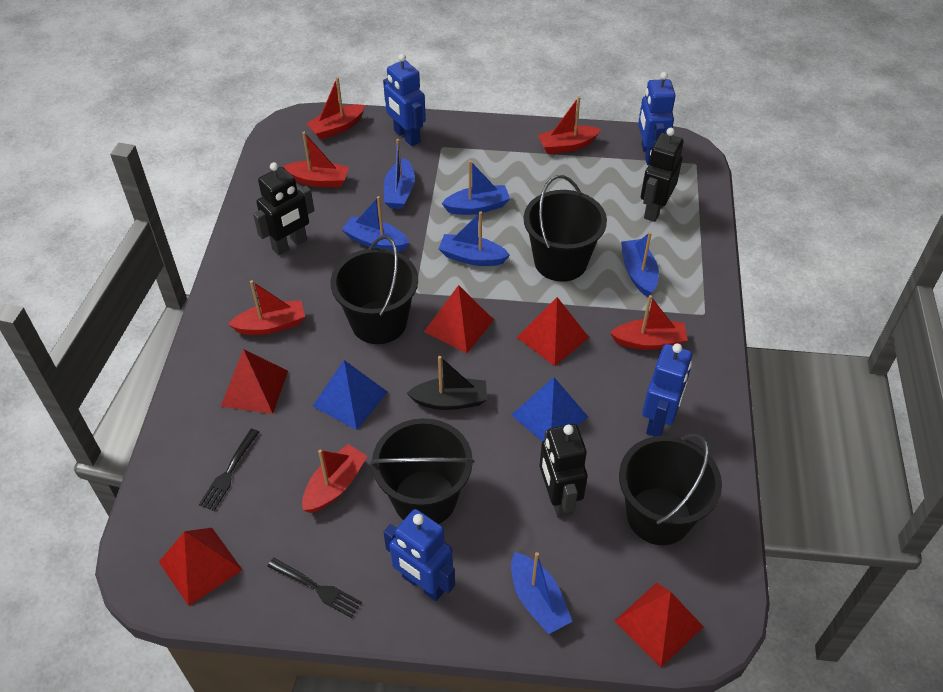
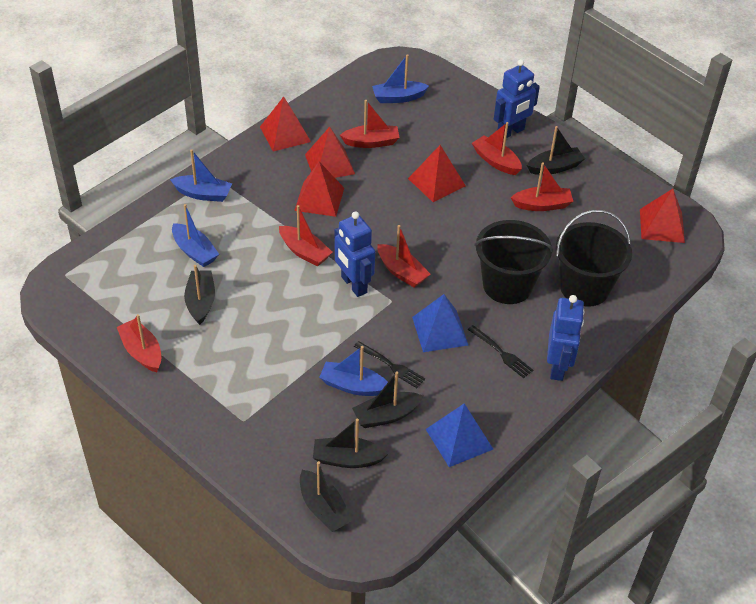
black boat: [407,356,487,410] = 1 -> [184,265,215,325] [300,461,352,532] [313,419,389,468] [352,371,423,428] [527,126,585,175] = 5
black bucket: [331,236,418,344] [370,418,474,524] [524,175,607,282] [619,434,722,545] = 4 -> [474,220,553,304] [556,210,632,307] = 2
black robot: [253,162,314,255] [540,424,588,518] [641,128,684,222] = 3 -> none = 0
blue boat: [342,196,409,252] [384,139,415,209] [438,211,510,266] [442,160,510,215] [511,552,573,634] [621,232,659,297] = 6 -> [170,150,232,202] [172,204,219,267] [319,346,388,396] [372,54,429,103] = 4
blue robot: [383,54,426,146] [383,509,455,601] [638,72,676,165] [642,343,692,436] = 4 -> [334,211,375,297] [494,59,540,138] [547,295,584,381] = 3

